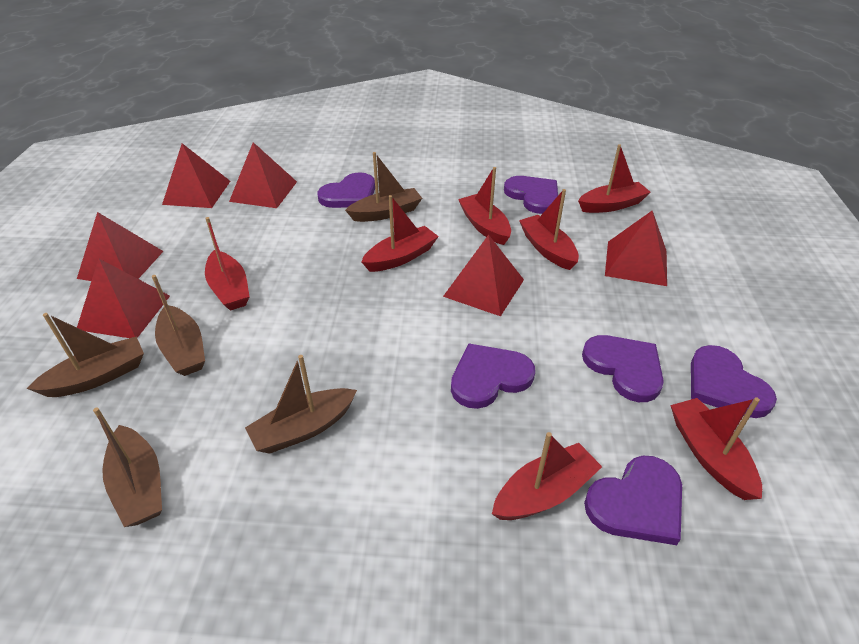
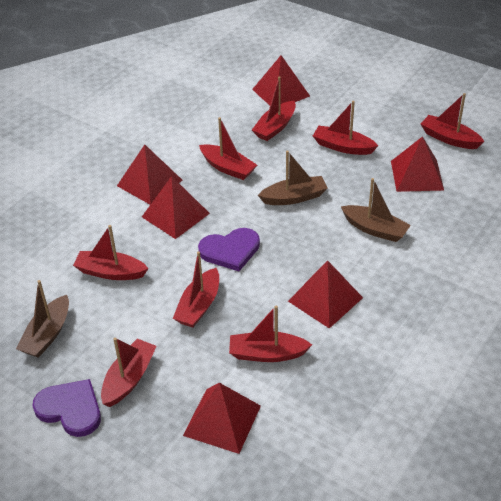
brown boat: [27,313,144,397] [93,408,162,527] [152,275,205,376] [245,355,357,454] [345,152,422,222] = 5 -> [16,280,69,358] [258,151,328,205] [341,178,411,242] = 3
purple heart: [317,172,375,208] [451,343,535,409] [504,176,558,214] [582,335,664,402] [584,456,682,545] [691,345,777,418] = 6 -> [33,379,101,437] [198,228,260,271] = 2
red boat: [205,217,250,311] [361,195,439,272] [458,167,511,245] [492,432,602,520] [519,189,579,270] [578,144,651,213] [670,397,762,500] = 7 -> [73,225,149,280] [101,338,157,407] [173,251,219,328] [199,117,257,180] [229,305,312,362] [252,76,296,141] [313,101,378,155] [421,93,484,149] = 8

